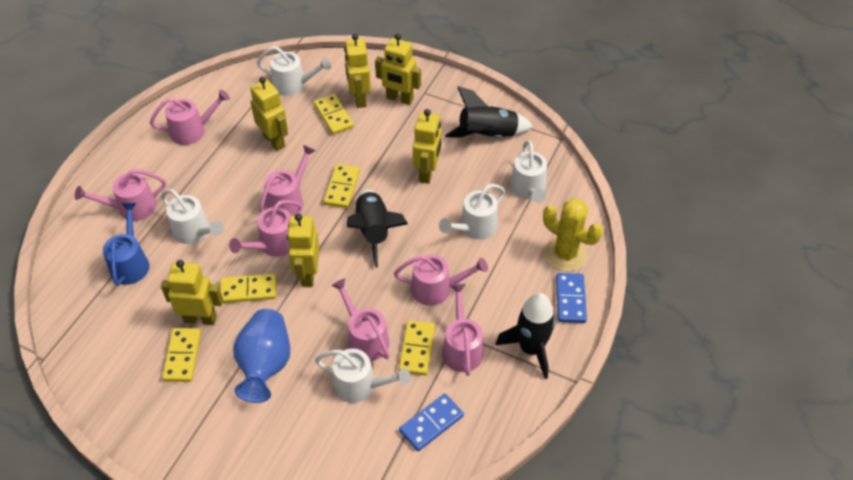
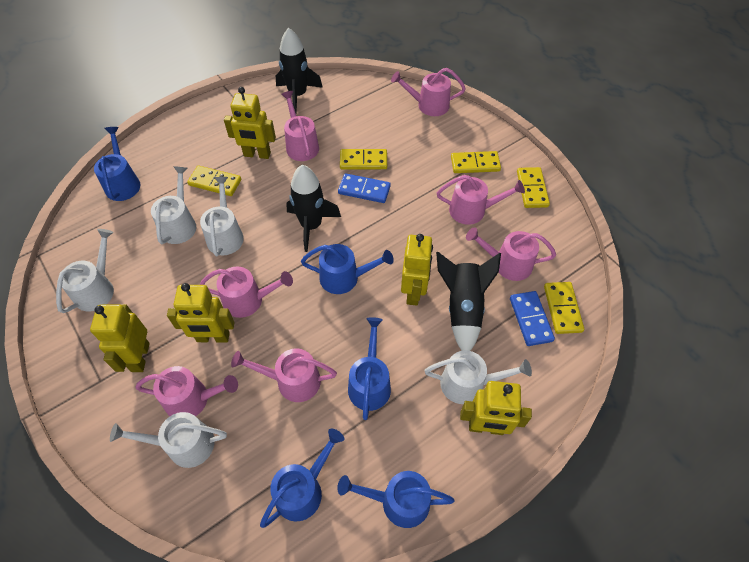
blue vase: [233,309,290,403] = 1 -> none = 0
blue watering can: [103,203,149,286] = 1 -> [94,127,140,201] [260,429,344,528] [301,244,394,294] [337,471,454,528] [348,317,391,420] = 5
yellow cactus: [543,198,603,271] = 1 -> none = 0
yellow robot: [161,260,223,325] [250,77,288,151] [287,213,320,287] [344,34,371,108] [375,34,421,105] [413,109,442,184] = 6 -> [90,304,150,372] [167,283,235,343] [224,87,276,159] [401,234,433,306] [460,381,532,435] = 5

